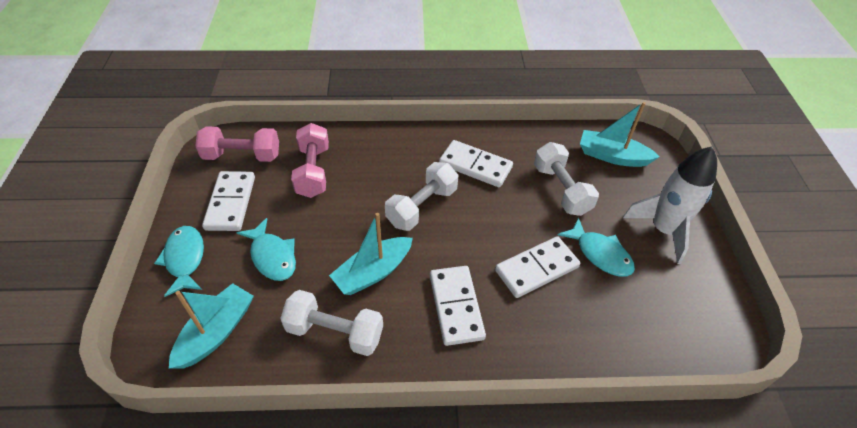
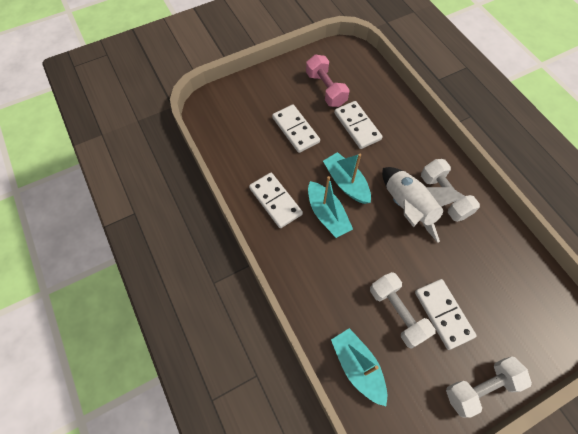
pink dumbbell: [195,126,279,162] [291,123,329,198] = 2 -> [306,54,349,107] = 1
turquoise fish: [154,226,204,297] [237,218,296,281] [558,217,635,277] = 3 -> none = 0

